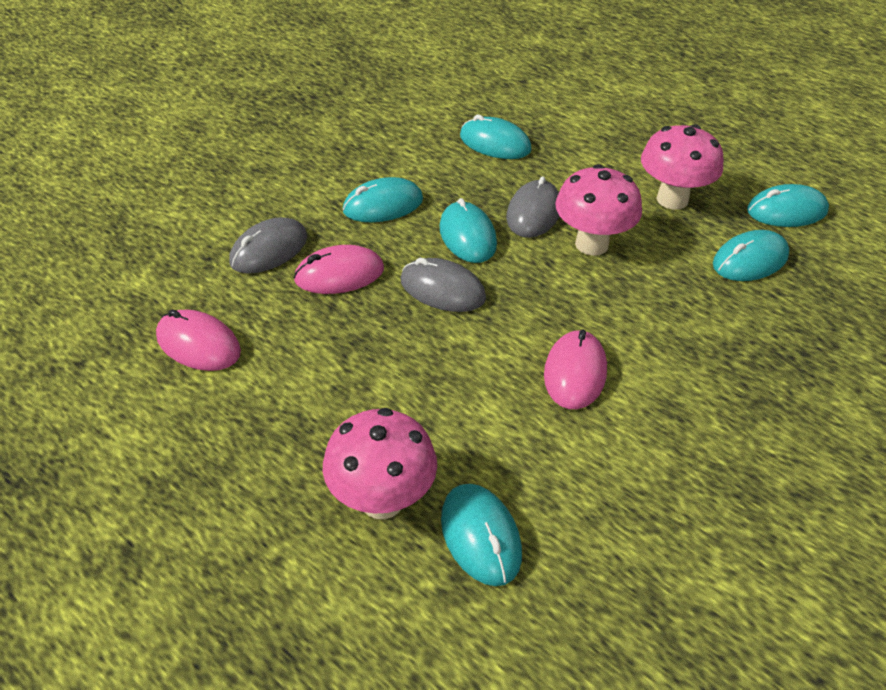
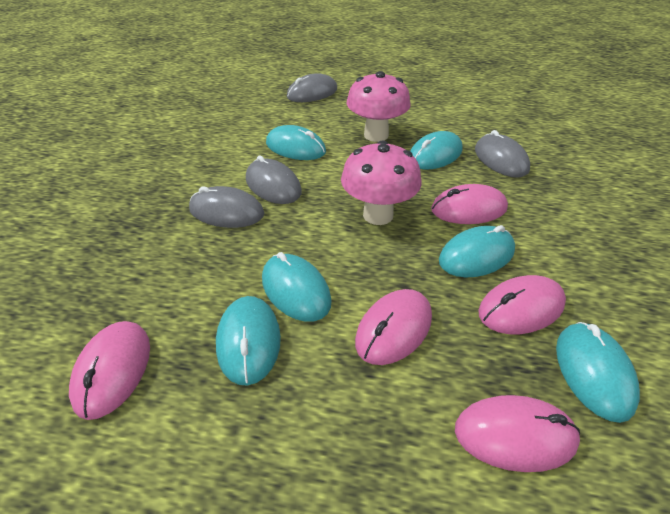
grey mouse: [229,217,307,274] [401,258,486,312] [506,176,559,238] = 3 -> [189,186,264,228] [246,155,302,204] [287,73,337,102] [475,130,530,178] = 4
pink mouse: [156,309,241,371] [293,245,384,294] [544,329,607,409] = 3 -> [69,321,150,420] [355,289,432,365] [431,184,508,224] [455,395,580,472] [479,275,566,334] = 5
pink mushroom: [323,408,437,519] [555,164,642,256] [641,124,724,210] = 3 -> [341,140,421,225] [346,71,411,142] = 2

